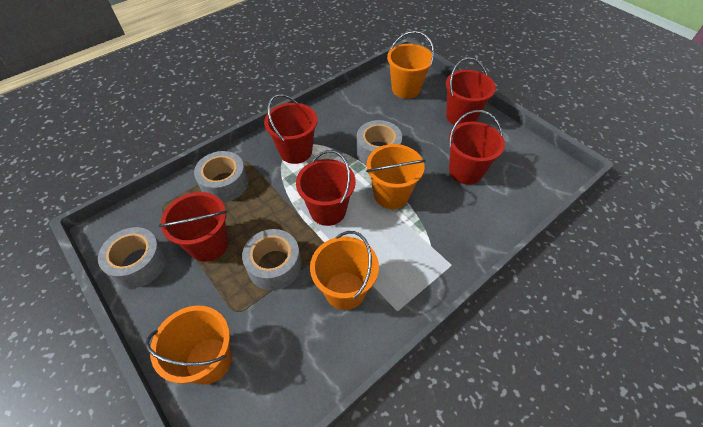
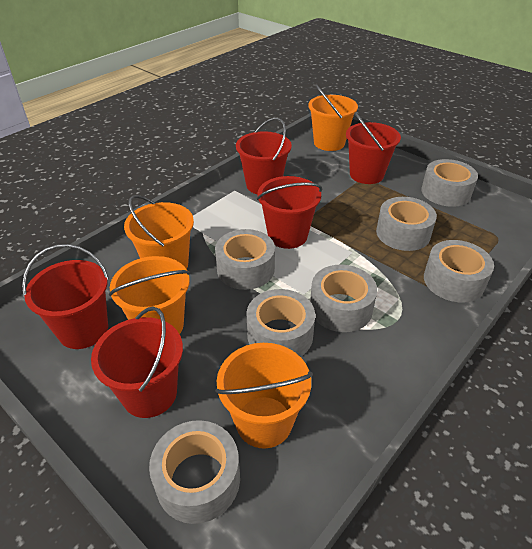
grey tape: [98,227,167,288] [194,151,248,202] [242,229,302,290] [356,120,402,165] = 4 -> [149,420,240,524] [215,229,275,290] [246,289,315,357] [310,265,377,332] [376,197,437,251] [421,159,478,207] [424,240,494,303] = 7

